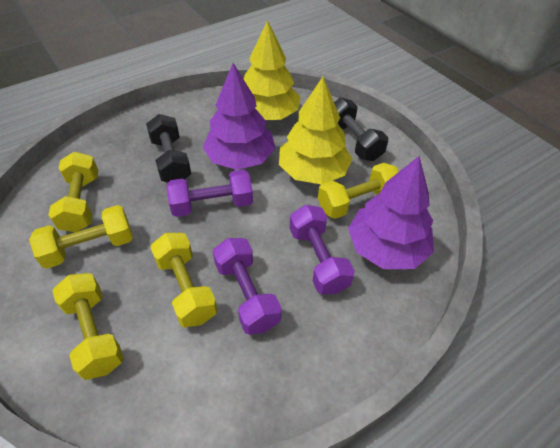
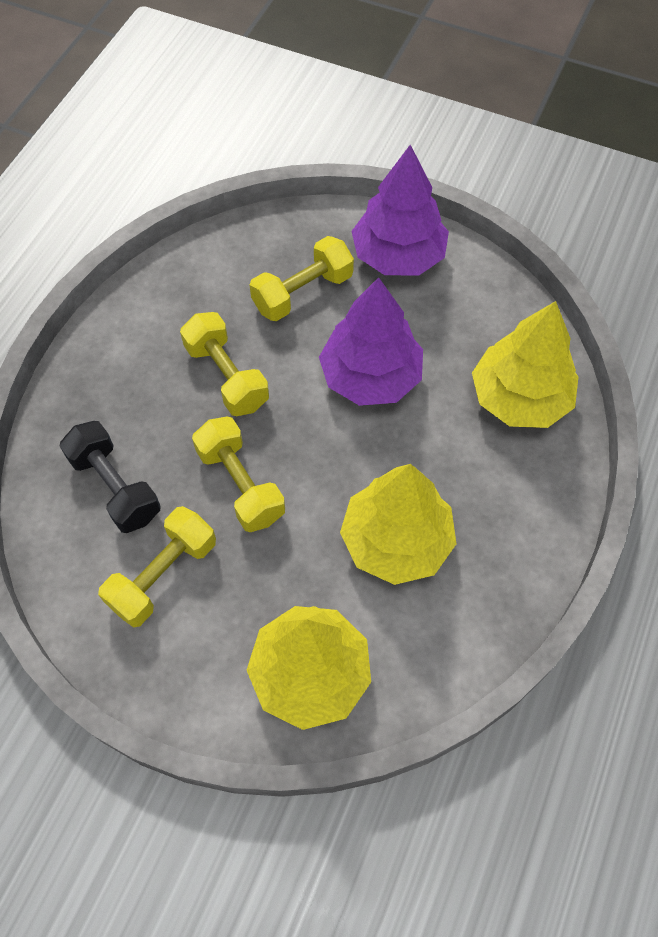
black dumbbell: [146,114,191,182] [334,98,388,161] = 2 -> [60,421,161,533] = 1
purple dumbbell: [167,170,253,217] [213,238,281,335] [290,205,355,294] = 3 -> none = 0
yellow dumbbell: [29,205,133,269] [48,152,98,232] [52,273,124,380] [150,233,217,328] [318,163,399,219] = 5 -> [98,506,216,628] [180,312,269,416] [192,417,285,532] [250,236,354,321] = 4
yellow tree: [244,20,301,120] [279,77,352,184] = 2 -> [247,606,371,730] [340,464,456,585] [472,301,579,428] = 3

